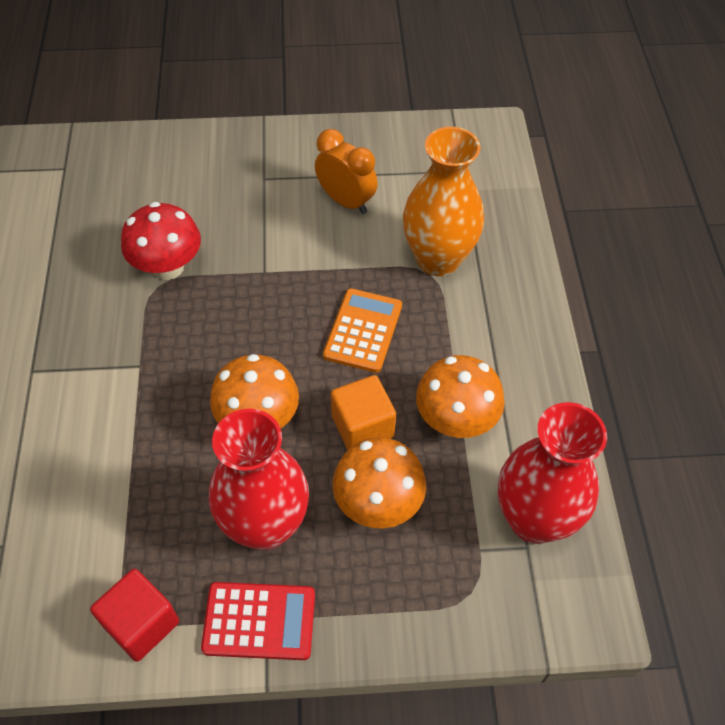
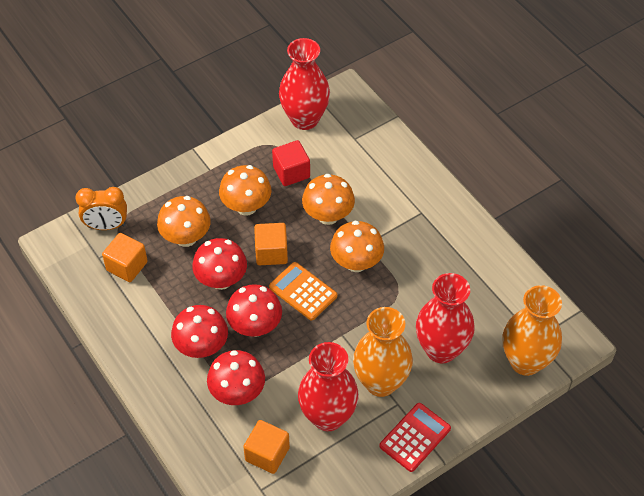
orange cube: [331,375,396,450] = 1 -> [102,233,148,282] [243,420,290,474] [254,223,288,265] = 3
orange mushroom: [210,354,299,429] [332,437,426,528] [416,355,505,438] = 3 -> [157,196,211,247] [219,165,271,216] [302,174,355,225] [330,221,384,272] = 4
orange vase: [403,127,484,276] = 1 -> [353,307,413,397] [503,285,562,376] = 2
red mushroom: [121,202,201,280] = 1 -> [171,305,228,358] [192,238,247,290] [207,350,265,405] [226,284,282,337] = 4
red vase: [209,409,309,550] [498,402,607,544] = 2 -> [279,38,330,130] [298,342,359,431] [416,273,475,364] = 3

